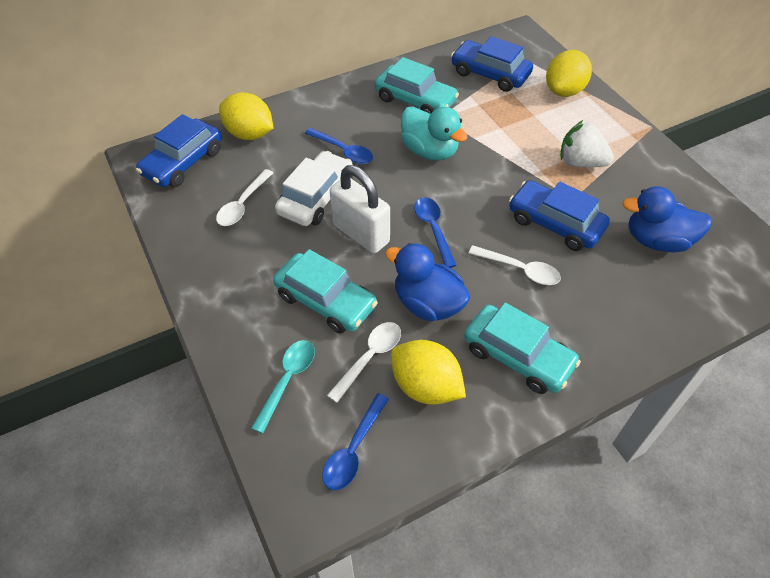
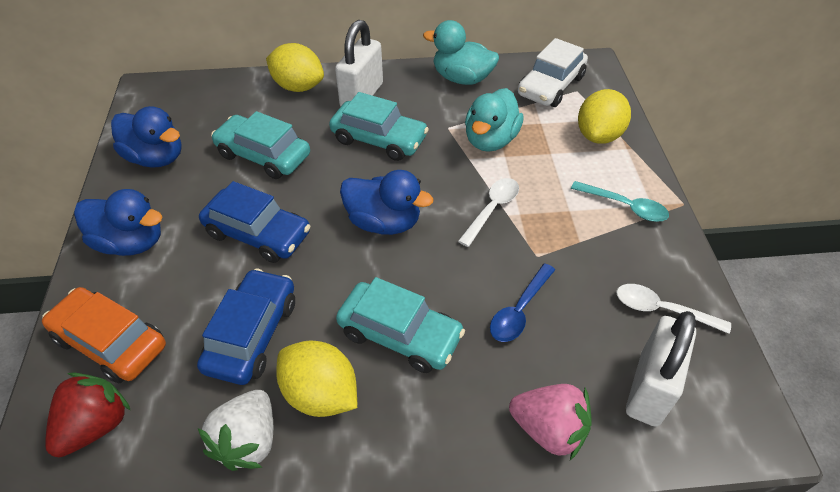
blue car: [136,114,222,187] [451,36,533,92] [509,180,610,251] = 3 -> [197,268,295,385] [199,181,311,263] = 2
blue duck: [385,243,471,321] [622,187,712,252] = 2 -> [74,189,163,256] [111,106,182,168] [340,170,433,235] = 3
blue spoon: [305,128,373,164] [322,393,389,490] [414,197,457,268] = 3 -> [490,263,555,342] = 1
orange car: none = 0 -> [42,287,166,384] = 1
pink strawberry: none = 0 -> [509,384,592,460] = 1
red strawberry: none = 0 -> [45,372,130,457] = 1
turquoise duck: [401,106,467,161] = 1 -> [423,20,499,85] [465,88,524,152] = 2
white padlock: [330,165,390,253] = 1 -> [335,20,383,107] [626,311,696,427] = 2
white spoon: [216,169,273,226] [327,322,401,403] [468,245,561,285] = 3 -> [458,178,519,247] [617,284,731,334] = 2

